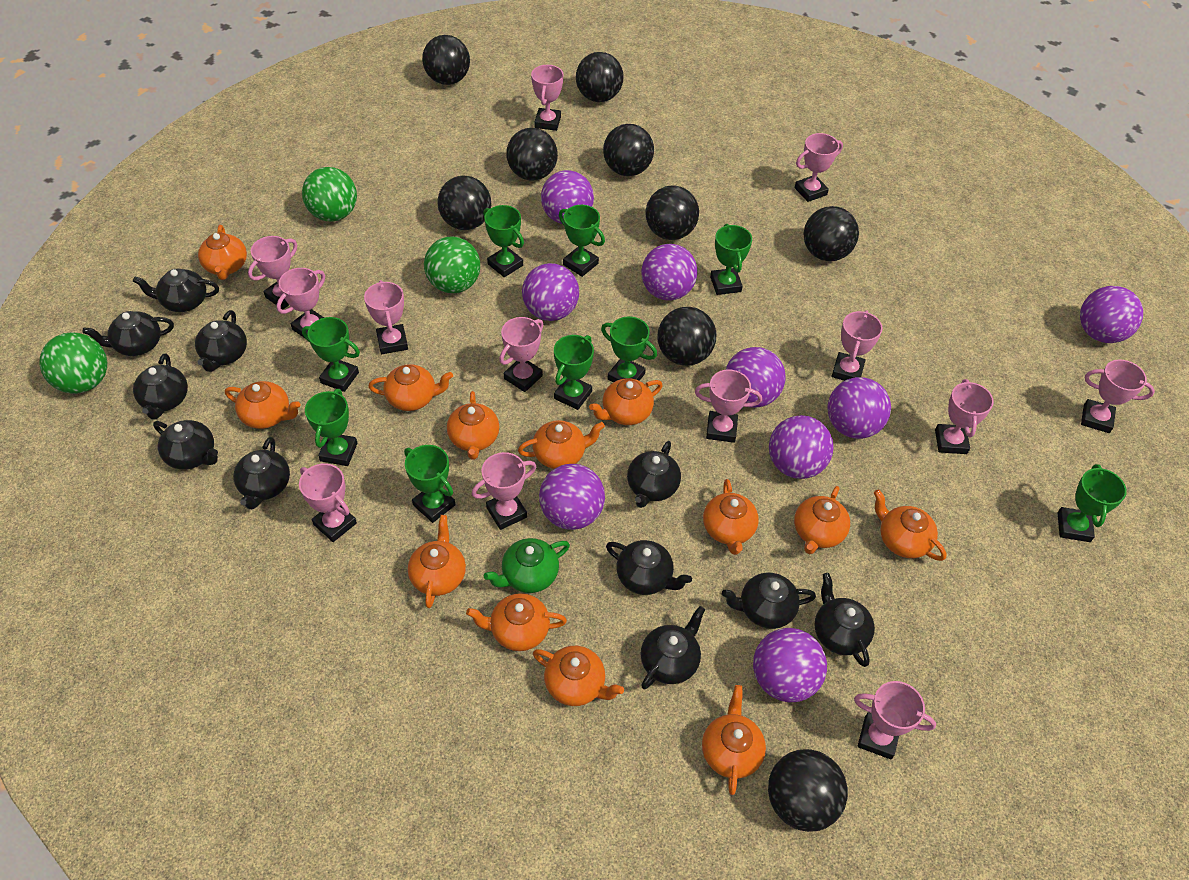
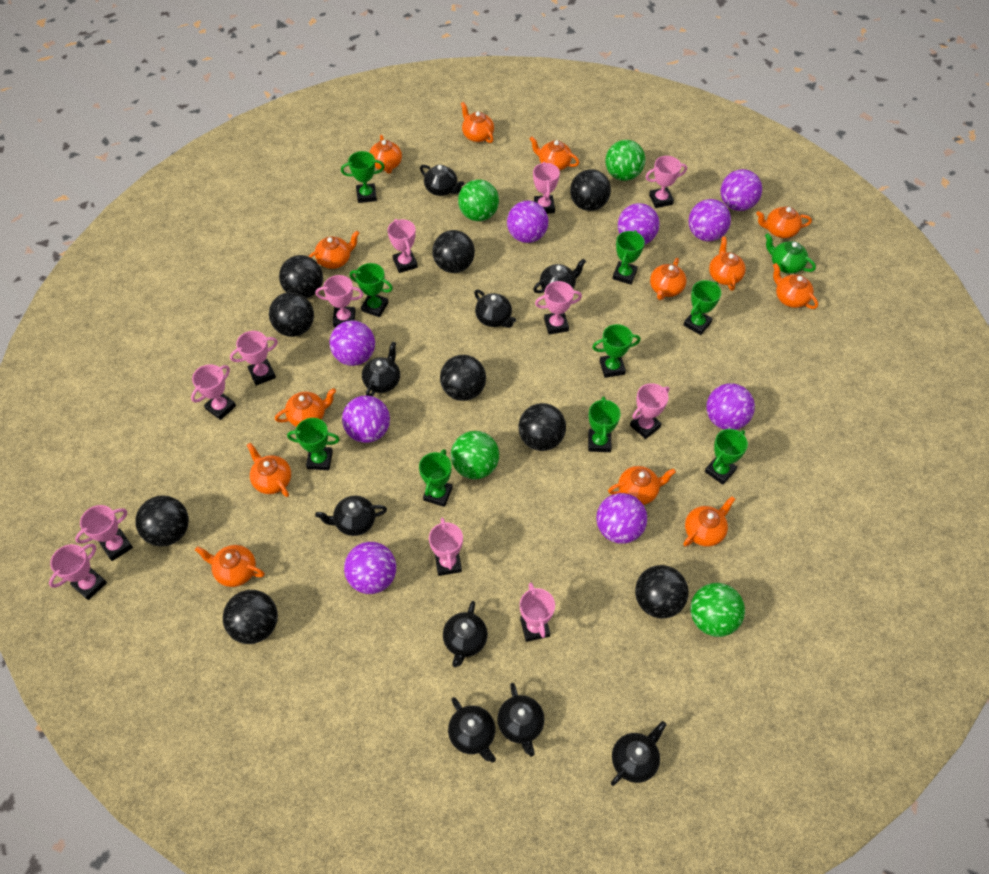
black teapot: [82,311,174,356] [133,268,219,312] [133,354,188,419] [153,420,218,469] [195,310,247,372] [233,437,290,509] [606,540,692,595] [627,441,681,508] [641,606,705,690] [722,573,816,629] [814,573,875,667] = 11 -> [315,496,387,536] [362,342,400,396] [420,165,464,196] [443,601,488,667] [448,697,496,763] [474,290,516,328] [497,683,545,757] [533,259,586,293] [611,721,667,786] = 9
green ball: [39,332,107,394] [302,167,357,222] [424,237,480,293] = 3 -> [451,431,499,479] [458,179,499,221] [605,140,645,181] [690,583,745,637] = 4
pink trophy: [248,236,297,310] [277,268,325,337] [299,463,357,542] [364,280,408,354] [472,452,536,530] [499,317,543,392] [531,65,563,131] [695,369,762,443] [795,133,843,202] [832,310,883,381] [854,681,936,759] [935,379,994,454] [1081,359,1155,433] = 13 -> [49,544,107,600] [75,505,133,561] [191,364,236,420] [230,331,278,386] [316,275,363,327] [388,219,418,273] [429,518,463,576] [520,583,555,642] [533,162,560,214] [535,281,582,334] [630,383,669,439] [646,156,687,208] = 12

